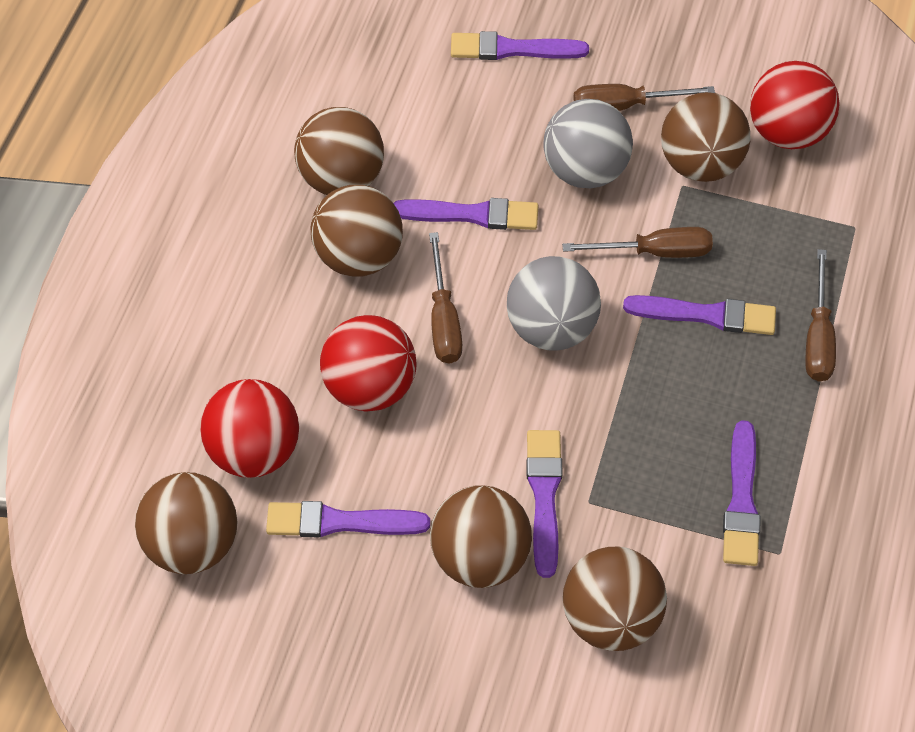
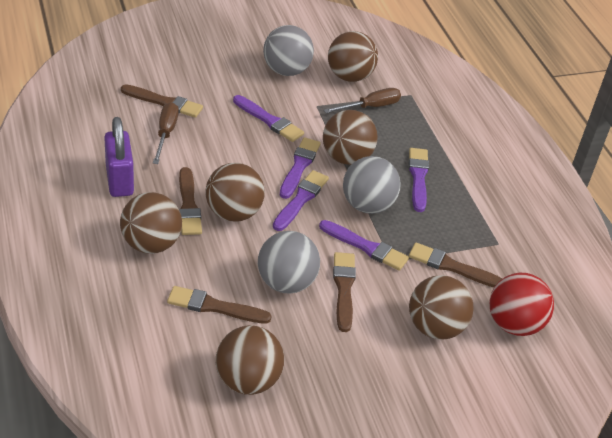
brown brush: none = 0 -> [121,84,203,118] [167,286,272,324] [179,167,202,235] [333,252,356,332] [409,243,502,288] = 5
brown screwdriver: [429,232,462,364] [562,227,713,258] [573,84,715,111] [805,249,836,382] = 4 -> [153,102,179,164] [324,88,401,113] = 2
grey ball: [507,256,601,351] [543,99,633,188] = 2 -> [258,231,320,294] [263,25,314,76] [343,156,401,214] = 3
purple brush: [266,501,430,537] [394,198,538,230] [451,31,589,60] [526,430,563,578] [623,295,776,335] [723,420,761,566] = 6 -> [233,95,304,142] [273,170,329,231] [280,137,321,199] [319,220,409,271] [409,148,429,212] = 5
purple padlock: none = 0 -> [104,117,134,197] = 1
red ball: [200,379,299,478] [320,315,416,412] [750,61,840,149] = 3 -> [490,273,554,336] = 1

